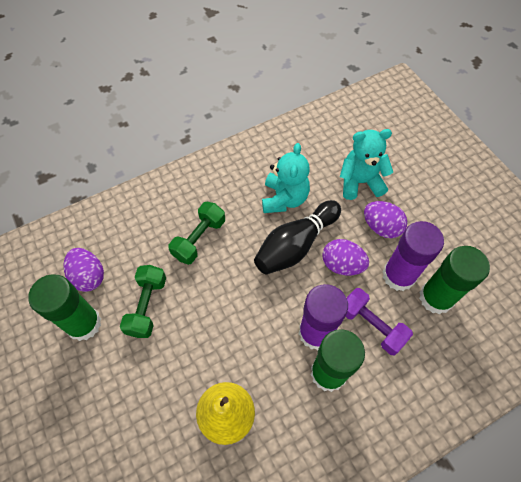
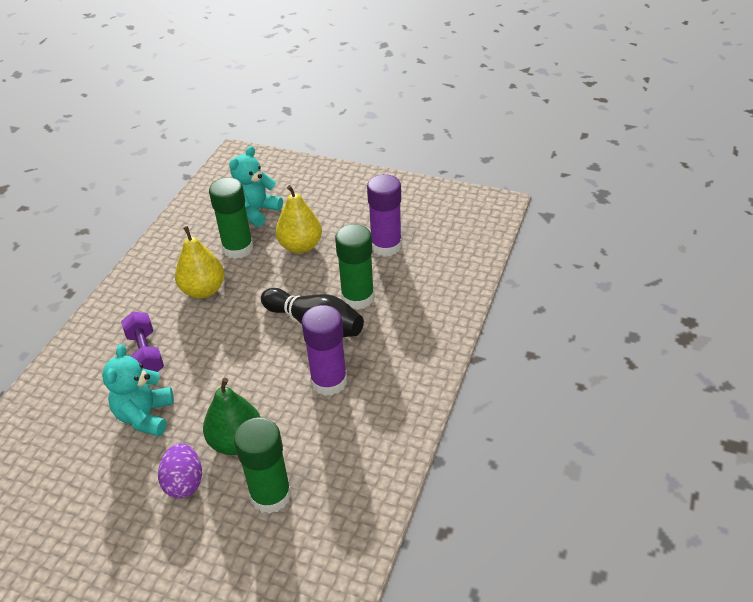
green dumbbell: [120,265,166,338] [168,202,225,265] = 2 -> none = 0
green pear: none = 0 -> [203,378,260,455] = 1
purple egg: [64,248,104,292] [322,239,369,275] [364,201,407,238] = 3 -> [158,443,202,498] = 1
yellow pear: [196,382,255,445] = 1 -> [175,226,224,299] [276,185,322,254] = 2

